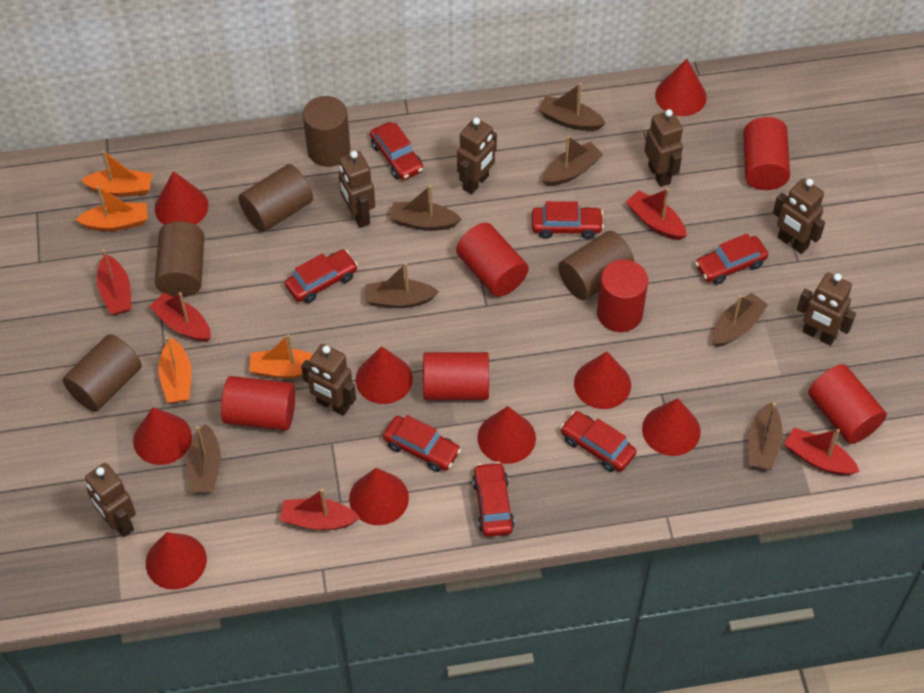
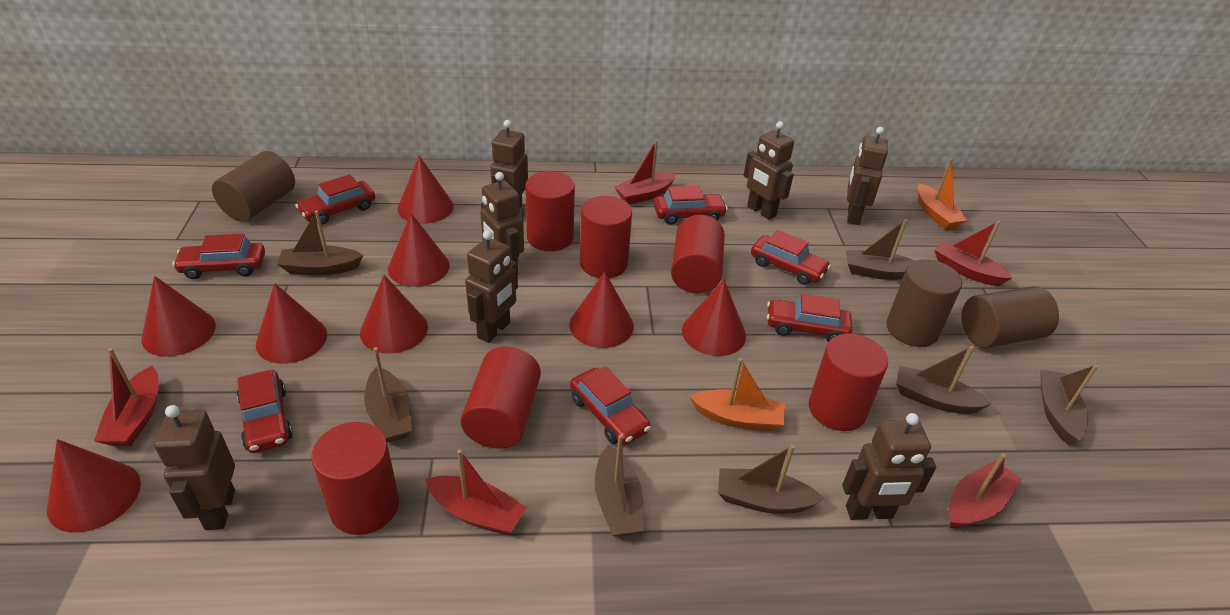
brown cylinder: [63,334,142,412] [155,221,205,297] [239,164,313,232] [303,96,350,167] [558,231,634,300] = 5 -> [212,151,295,222] [886,259,962,347] [962,286,1059,348] = 3
orange boat: [76,186,148,231] [81,150,152,197] [158,337,192,403] [249,334,313,378] = 4 -> [690,358,785,431] [918,158,968,230] = 2
red cone: [133,407,192,465] [146,532,207,590] [155,171,208,225] [349,468,409,525] [356,346,413,404] [477,406,536,464] [574,351,631,409] [642,398,701,456] [655,59,707,116] = 9 -> [47,439,141,533] [141,276,216,357] [256,283,327,364] [360,275,428,353] [388,213,450,287] [397,156,454,224] [569,271,634,348] [682,280,746,356] = 8

